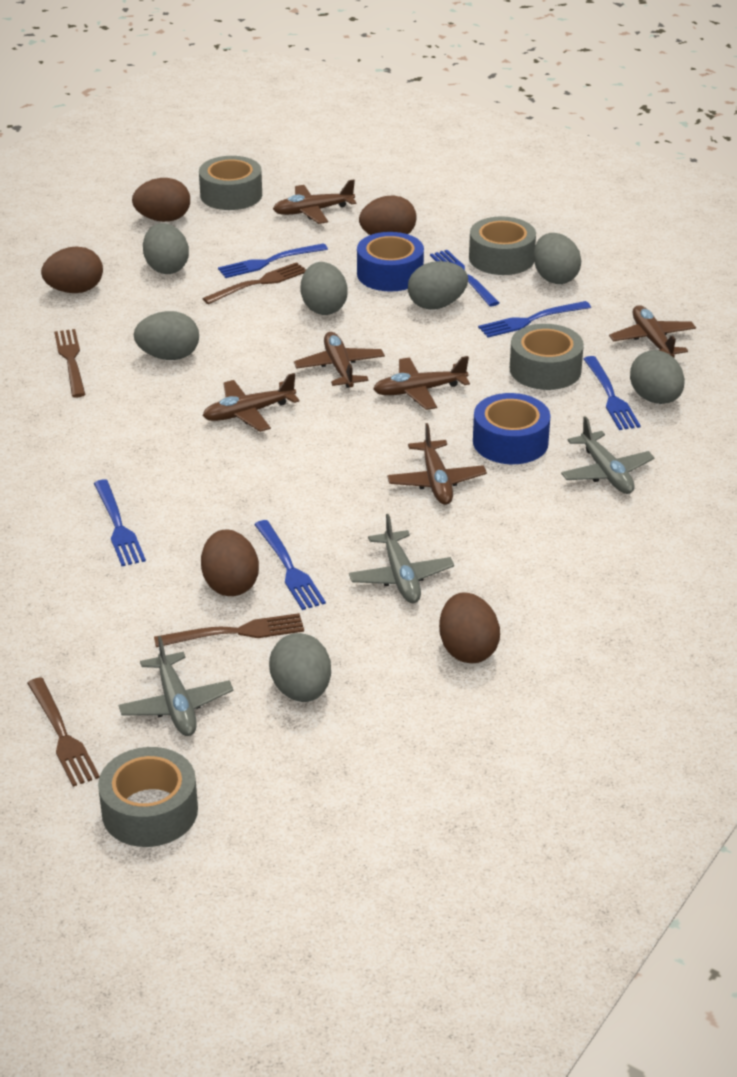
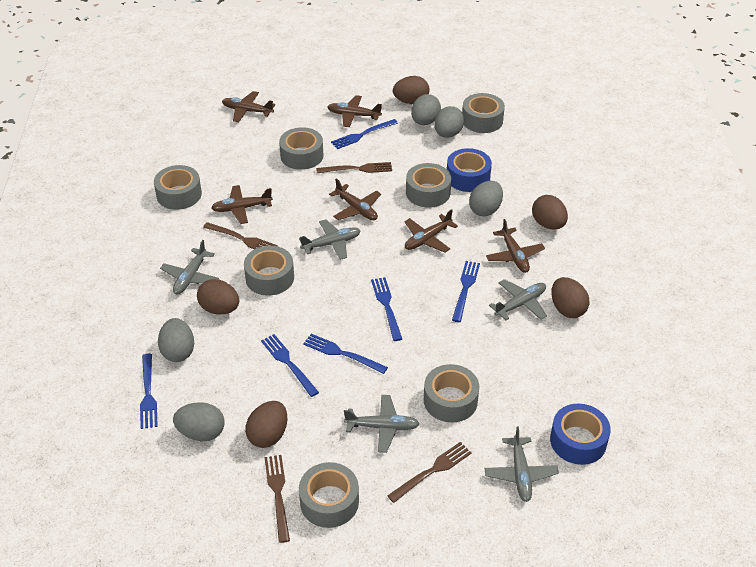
grey egg: [134,311,199,360] [143,223,189,274] [269,633,331,702] [301,262,348,315] [408,261,468,310] [534,233,581,284] [630,350,685,404] = 7 -> [158,318,194,362] [173,402,225,441] [411,94,441,125] [434,106,464,138] [469,181,503,216] = 5
grey plane: [119,636,233,736] [349,514,454,603] [561,416,655,494] = 3 -> [160,240,219,294] [299,219,361,260] [344,395,419,453] [484,426,559,502] [489,279,547,320] = 5
grey tape: [98,747,198,847] [199,156,262,210] [469,216,536,275] [510,324,584,390] = 4 -> [154,165,202,210] [244,246,294,296] [279,127,323,170] [299,462,359,528] [406,163,451,208] [424,364,479,423] [462,93,505,133] = 7

